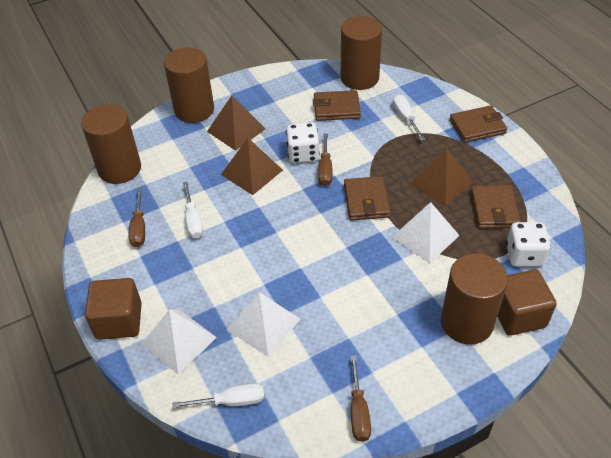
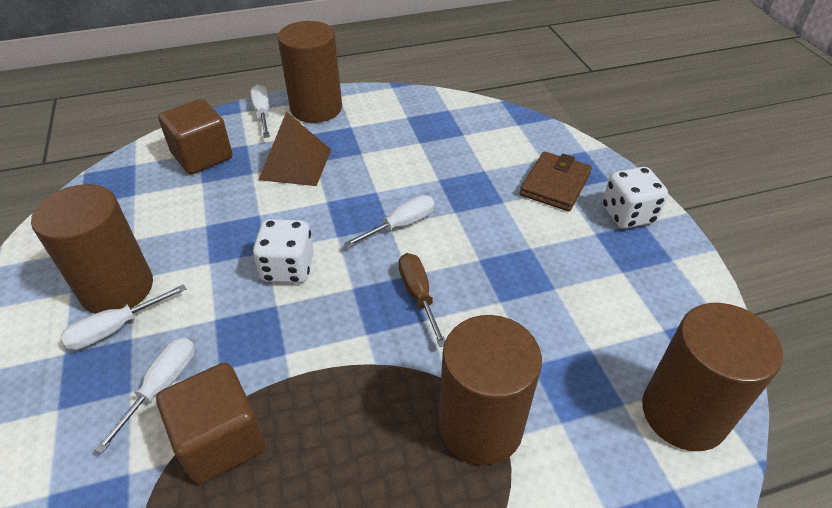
brown pyramid: [207,96,266,151] [221,138,283,195] [409,148,473,207] = 3 -> [259,112,331,186] = 1
brown screwdriver: [128,188,145,247] [318,134,333,186] [351,355,371,442] = 3 -> [398,253,445,347] = 1
brown wallet: [313,90,361,121] [344,176,391,221] [450,105,507,143] [470,185,521,229] = 4 -> [520,151,592,211] = 1
white pyramid: [141,309,217,375] [227,292,300,356] [391,202,460,263] = 3 -> none = 0
white screwdriver: [172,383,264,408] [183,182,203,238] [393,95,425,141] = 3 -> [61,284,186,350] [94,338,195,454] [250,84,270,138] [344,195,435,248] = 4

